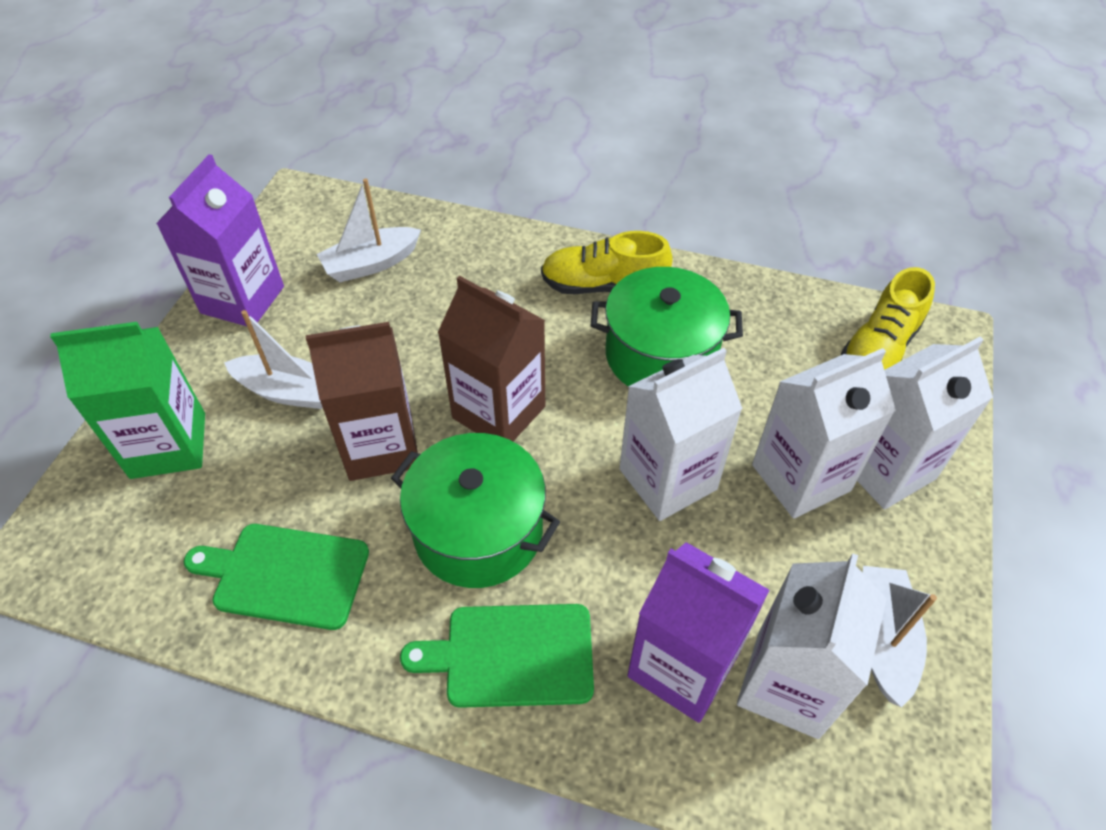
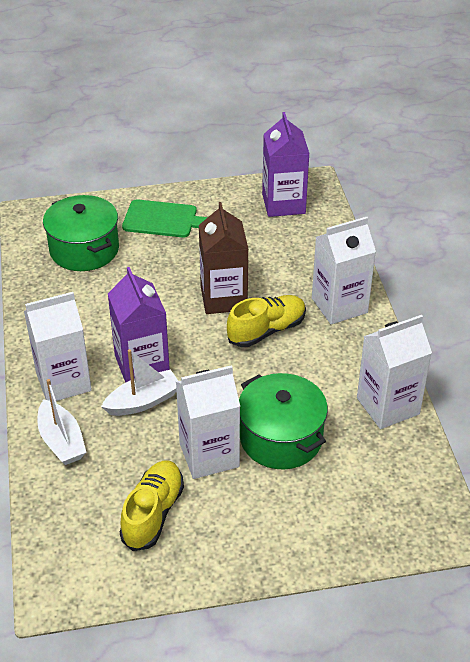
brown carton: [306,322,418,481] [438,276,545,441] = 2 -> [199,202,248,314] = 1
green carton: [50,322,205,479] = 1 -> none = 0
green cutting board: [184,524,369,630] [400,604,594,708] = 2 -> [122,199,208,237] = 1
white boat: [224,310,323,409] [317,178,421,282] [863,566,937,707] = 3 -> [37,379,86,465] [101,349,178,416] = 2

